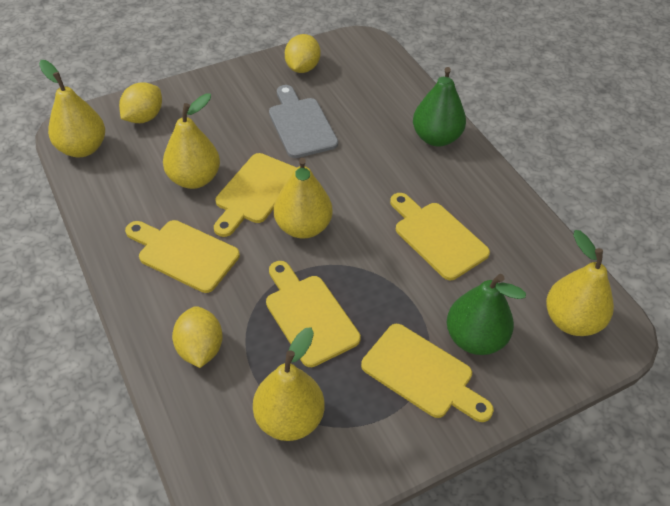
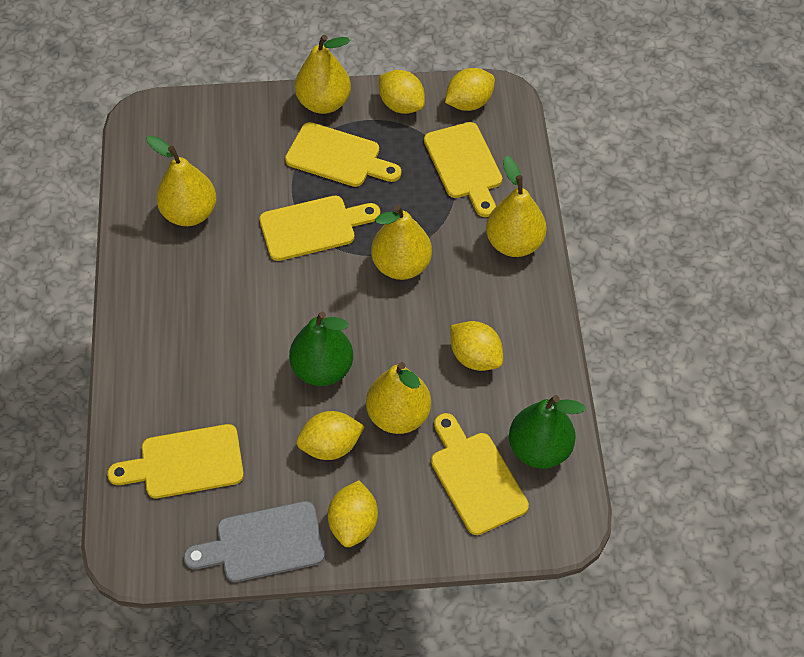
yellow lemon: [119,82,162,123] [172,306,223,368] [285,34,320,73] = 3 -> [297,411,365,460] [328,480,378,547] [379,70,425,114] [445,68,495,111] [450,321,503,371] = 5

